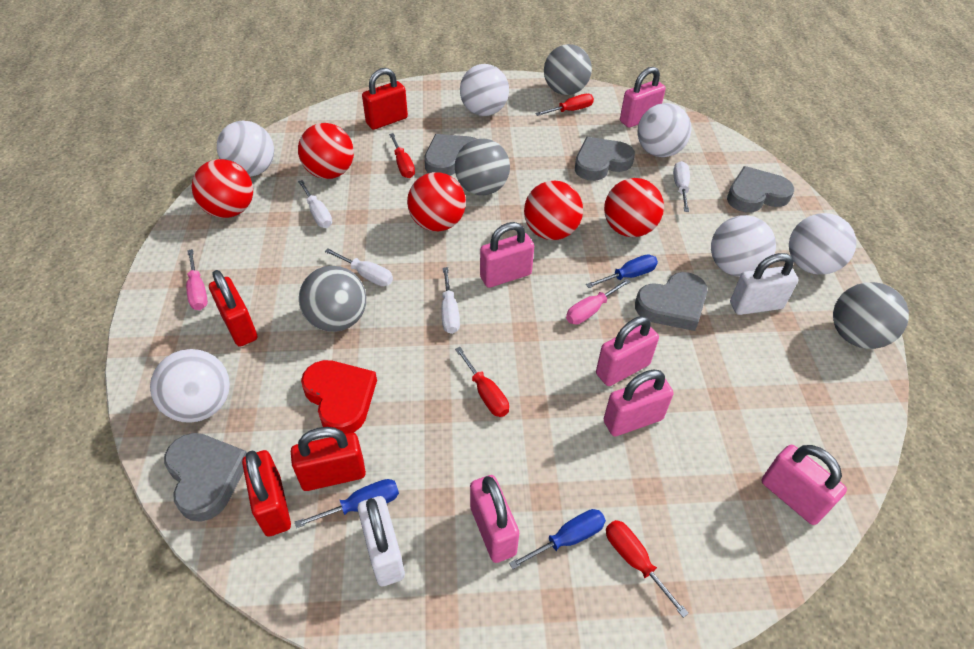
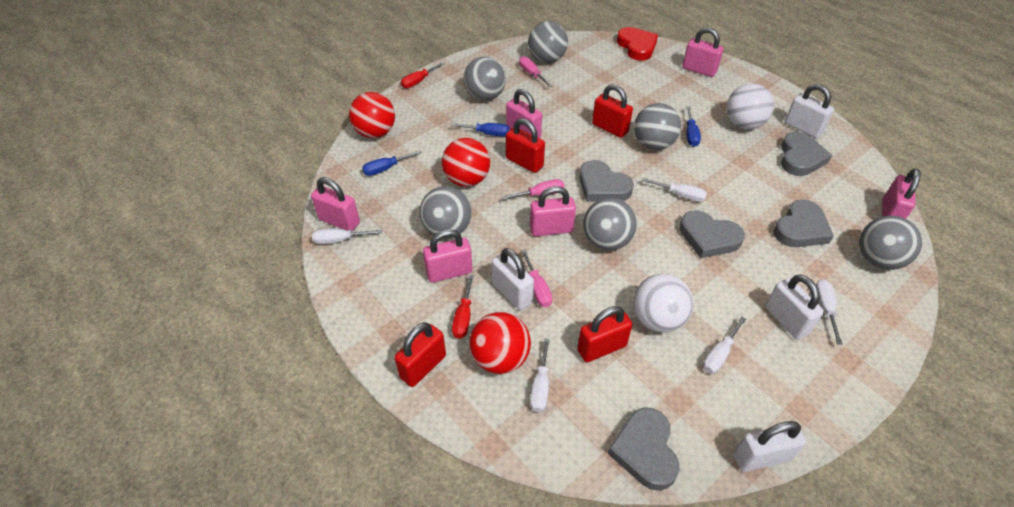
grey ball: [299,266,366,332] [455,138,510,195] [544,44,592,95] [833,282,909,349] = 4 -> [419,186,472,238] [463,57,506,101] [528,21,568,63] [583,198,637,251] [634,103,681,150] [859,216,922,270] = 6
pink screwdriver: [186,249,208,310] [566,279,631,324] = 2 -> [502,179,564,200] [519,56,552,87] [521,249,552,307] = 3
red ball: [192,159,253,218] [298,123,354,179] [407,172,466,231] [524,181,583,240] [604,178,664,237] = 5 -> [349,92,395,138] [442,138,490,187] [469,312,531,374] = 3
red screwdriver: [389,133,415,178] [455,347,509,417] [535,94,594,116] [606,520,689,618] = 4 -> [401,62,445,88] [452,275,474,339] = 2
white ball: [150,349,230,423] [217,121,274,177] [460,64,509,116] [638,103,691,157] [711,215,776,277] [789,213,856,275] = 6 -> [633,274,693,332] [726,84,774,129] = 2
white padlock: [358,496,405,586] [730,253,799,315] = 2 -> [492,248,534,310] [733,421,806,472] [765,275,824,340] [785,84,834,138] = 4
white screwdriver: [298,180,332,228] [325,248,393,286] [441,267,460,334] [673,161,690,212] = 4 -> [312,228,382,244] [530,338,550,412] [642,178,707,202] [703,317,746,374] [816,279,843,345] = 5

